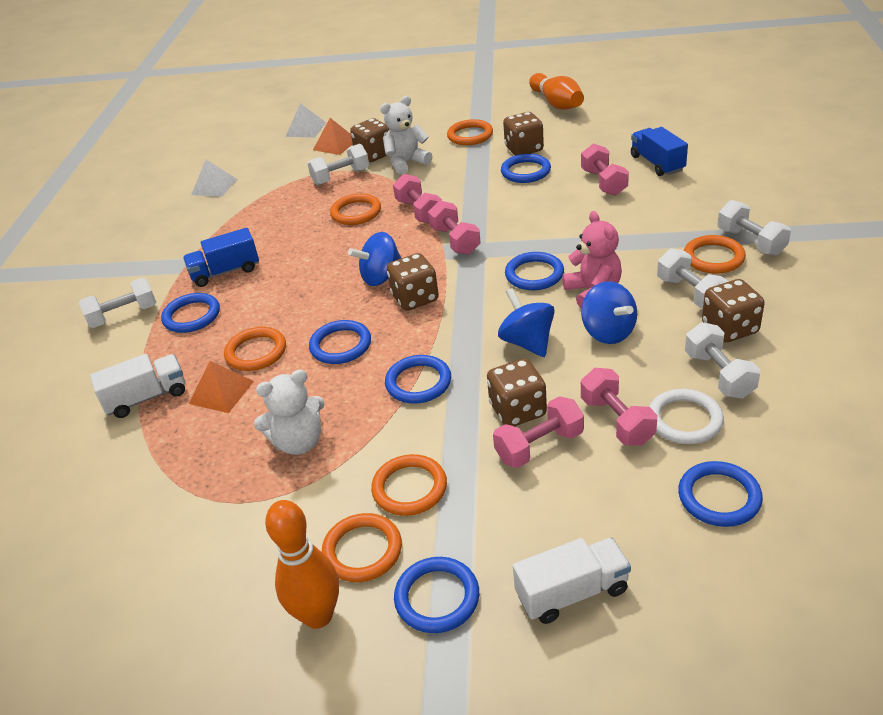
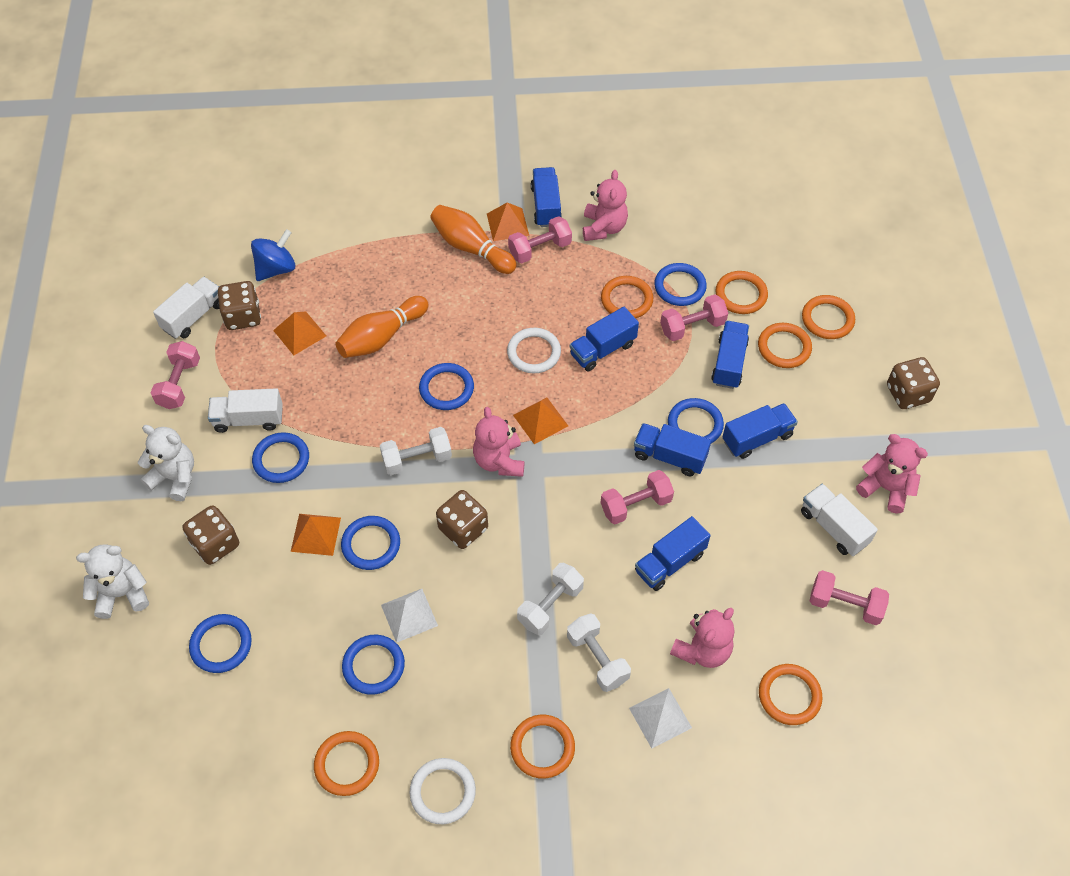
blue spinning top: [348,232,401,286] [498,288,555,357] [581,281,637,344] = 3 -> [251,229,295,281] = 1
blue truck: [183,228,259,287] [631,127,688,176] = 2 -> [531,167,562,227] [570,307,639,371] [634,423,711,476] [635,516,711,591] [711,321,749,389] [722,403,798,459] = 6
brown dice: [350,118,389,162] [387,253,439,311] [487,359,547,426] [503,112,544,155] [702,279,765,342] = 5 -> [183,505,239,565] [217,281,261,330] [436,490,488,549] [887,357,940,409] = 4
orange pyramid: [189,361,254,413] [313,118,353,155] = 2 -> [273,311,326,355] [291,514,341,556] [487,202,529,241] [513,397,568,444] = 4
orange ring: [224,327,286,371] [322,513,402,582] [330,193,381,225] [371,454,447,516] [447,119,493,145] [684,235,746,274] = 6 -> [314,731,379,796] [510,715,575,779] [601,276,653,318] [716,271,768,314] [758,323,812,368] [759,664,823,725] [802,295,855,339] = 7
pink teddy bear: [562,211,622,308] = 1 -> [473,407,524,477] [583,170,628,241] [670,608,734,668] [856,434,928,513] = 4
white dumbbell: [79,278,156,328] [308,144,369,185] [657,248,729,309] [685,322,761,399] [717,200,791,256] = 5 -> [380,427,452,475] [517,563,584,635] [567,613,631,692] = 3
white ring: [649,389,724,444] = 1 -> [409,758,476,824] [507,328,561,373] = 2
white truck: [90,354,185,418] [513,538,631,624] = 2 -> [153,277,219,339] [208,388,283,433] [801,484,878,556] = 3

